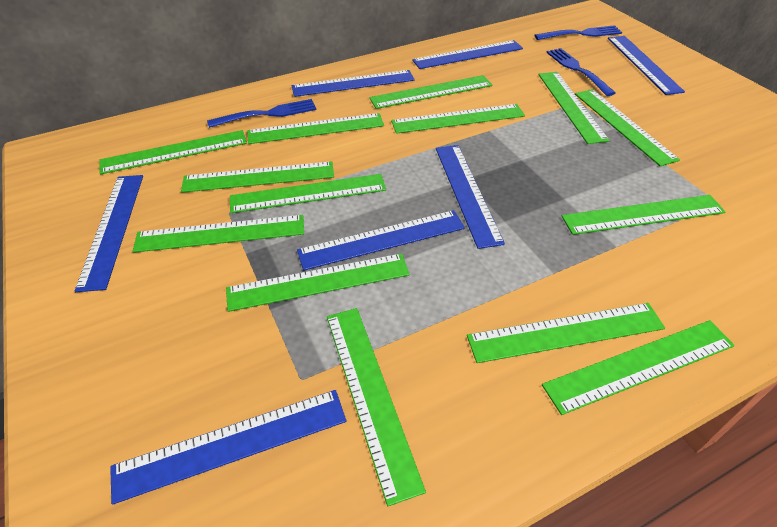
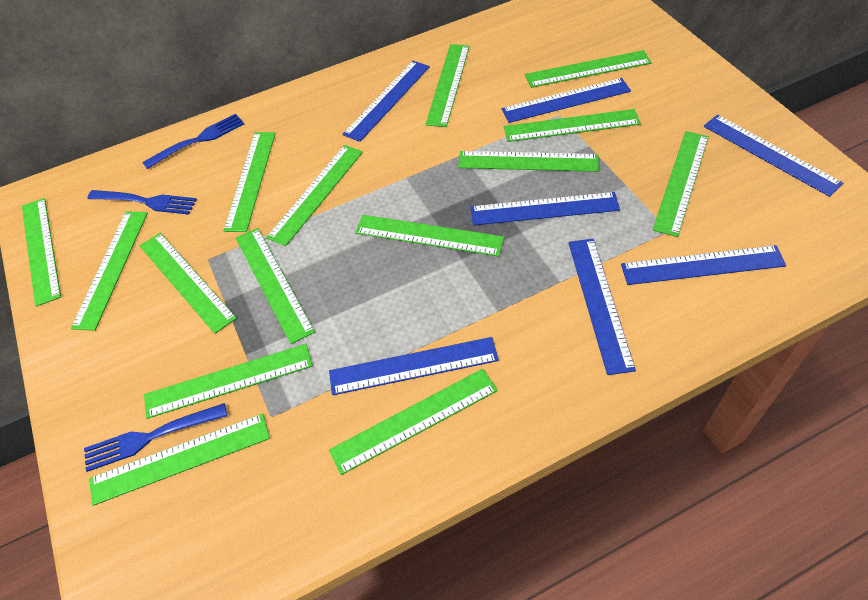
green ruler: [99,130,247,174] [133,215,304,253] [181,161,334,193] [226,253,410,312] [230,174,386,213] [247,113,384,144] [327,308,426,506] [369,75,492,109] [391,104,525,134] [467,303,665,363] [538,72,610,144] [542,320,735,415] [562,195,725,235] [575,89,680,166] = 14 -> [22,198,61,307] [71,211,148,331] [89,413,270,506] [140,233,237,334] [144,344,312,419] [223,132,276,232] [236,228,315,344] [266,145,363,246] [329,369,498,475] [355,215,504,257] [425,44,470,127] [458,151,599,172] [504,109,641,142] [525,50,652,88] [653,131,709,237] = 15

